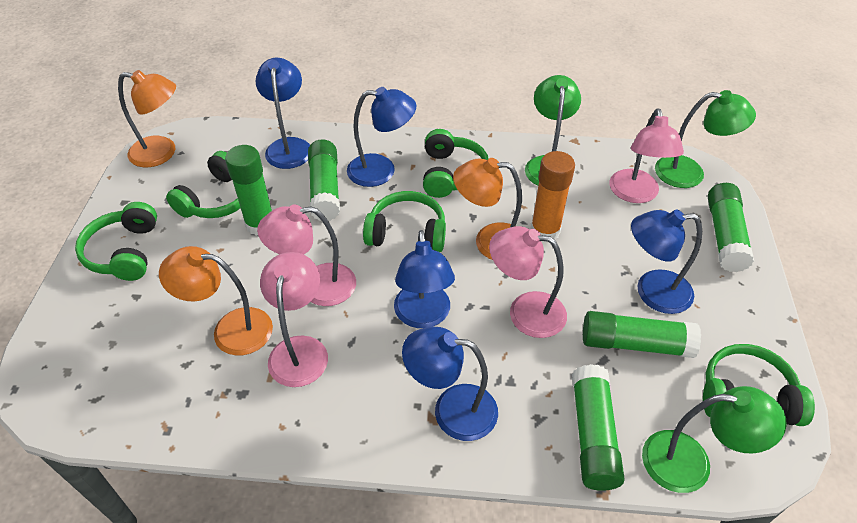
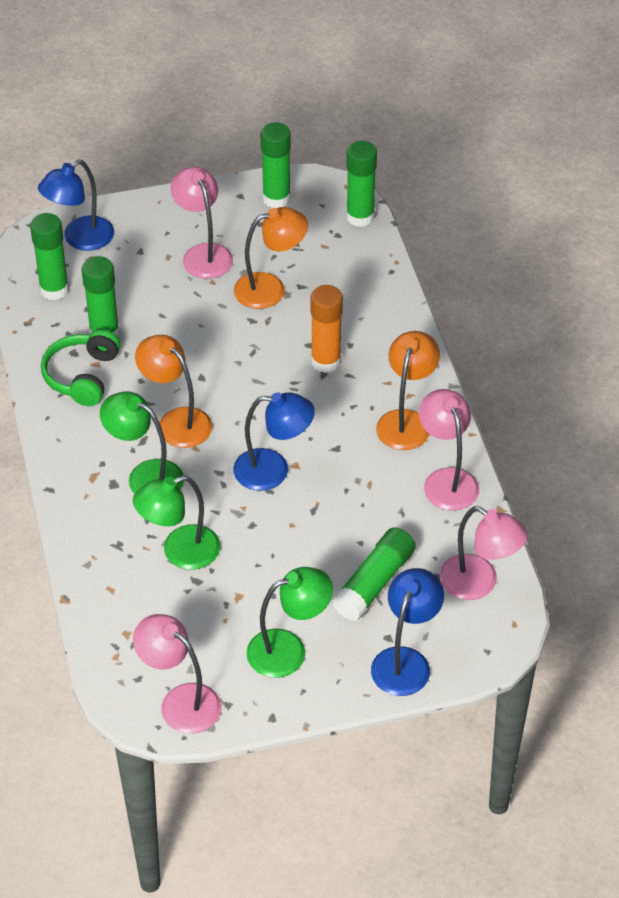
blue lamp: [255,58,310,169] [347,87,416,187] [394,230,455,328] [402,327,498,441] [631,210,702,314] = 5 -> [38,160,114,251] [233,392,315,491] [371,568,444,696] = 3
green headphones: [75,202,157,281] [166,151,240,218] [363,191,446,252] [423,129,489,198] [703,344,815,426] = 5 -> [41,329,121,406] = 1

